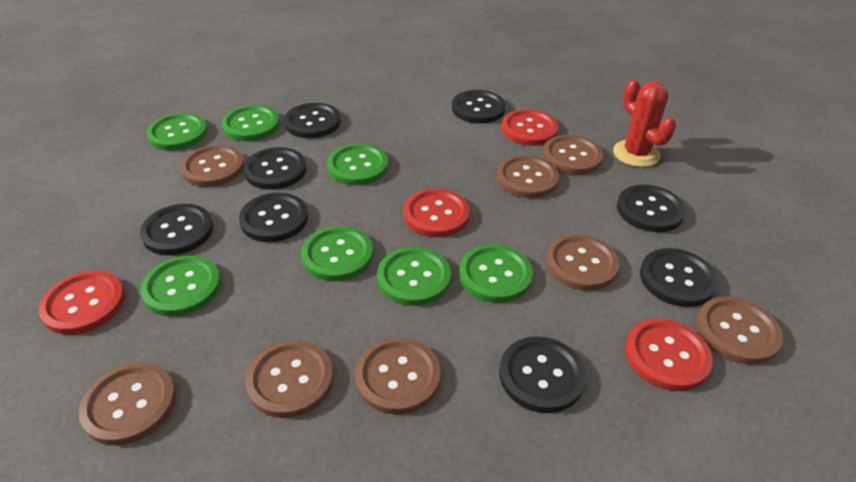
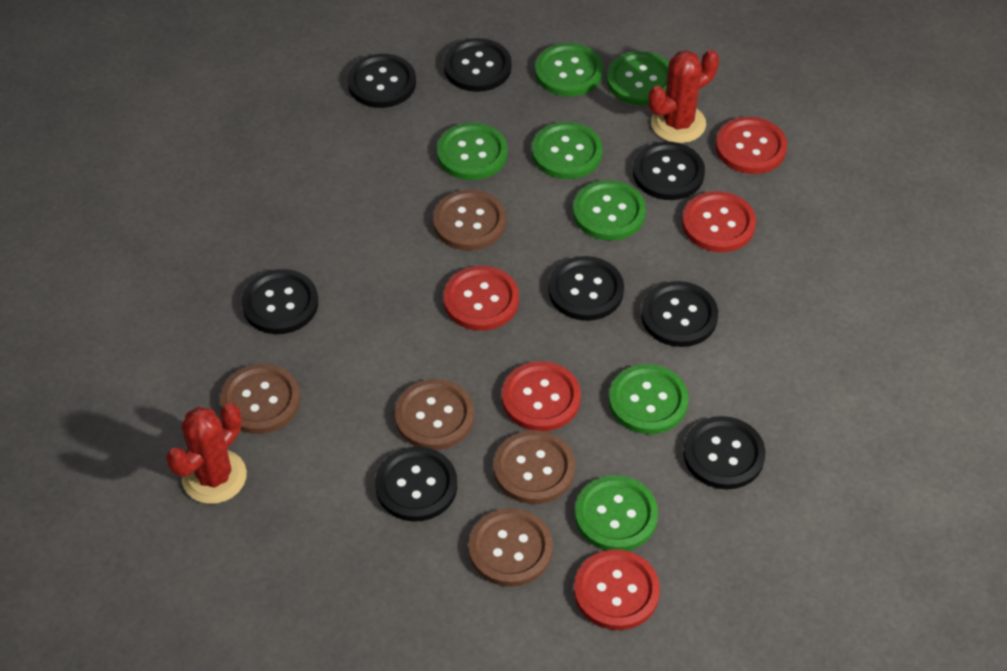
brown button: [79,363,176,445] [180,145,244,187] [245,340,333,418] [355,337,441,415] [496,155,559,198] [542,135,603,175] [546,234,619,291] [696,297,783,365] = 8 -> [220,364,300,434] [395,379,474,450] [433,189,506,250] [468,508,553,587] [494,430,575,504] = 5
red button: [39,271,125,335] [404,189,470,237] [502,109,558,146] [625,318,713,391] = 4 -> [443,266,519,331] [502,361,581,431] [574,549,660,630] [682,191,756,252] [716,117,787,174] = 5
red cactus: [613,79,676,167] = 1 -> [166,403,247,504] [648,49,719,143] = 2

